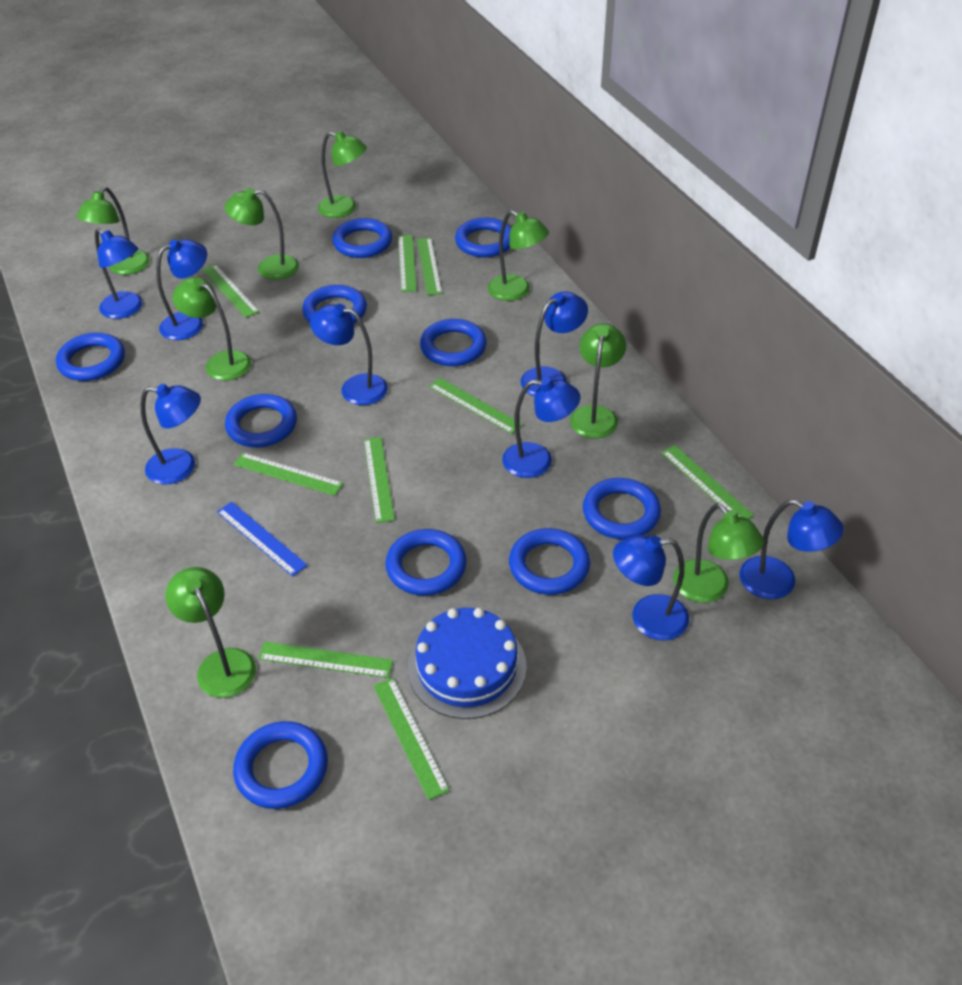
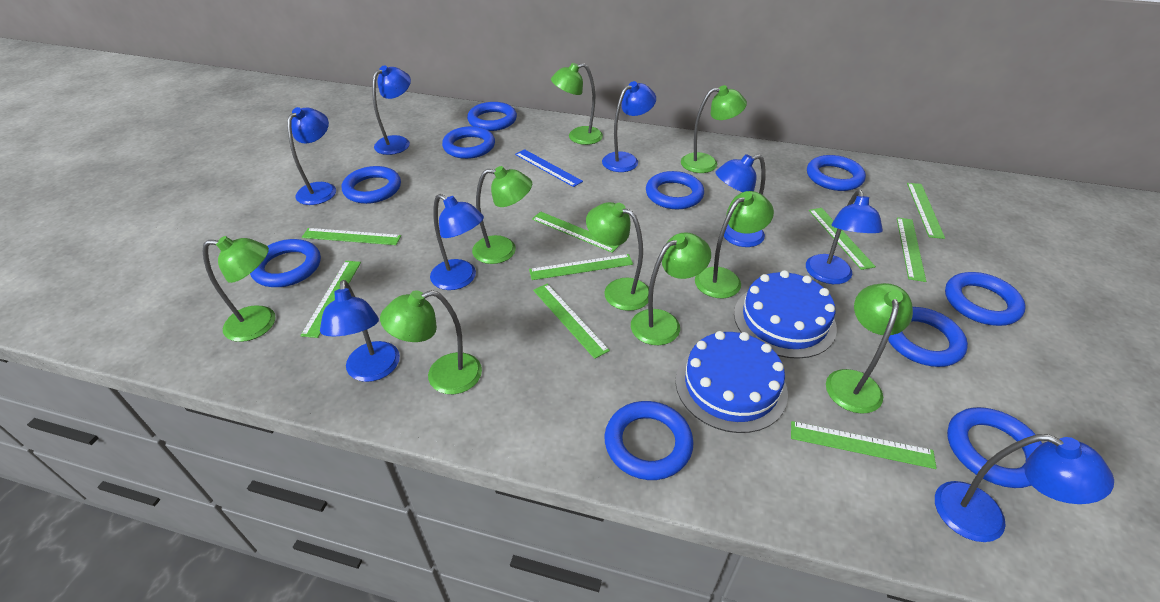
blue cake: [408,608,527,719] = 1 -> [675,331,788,433] [734,270,837,359] = 2
green lamp: [77,187,150,275] [165,567,256,698] [172,277,251,381] [224,188,299,280] [318,131,367,218] [488,210,549,301] [570,323,626,439] [673,503,764,603] = 8 -> [203,236,276,342] [380,290,482,394] [472,166,532,264] [551,63,603,145] [586,202,649,311] [631,232,711,345] [681,85,747,173] [695,191,774,298] [826,283,913,414] = 9

